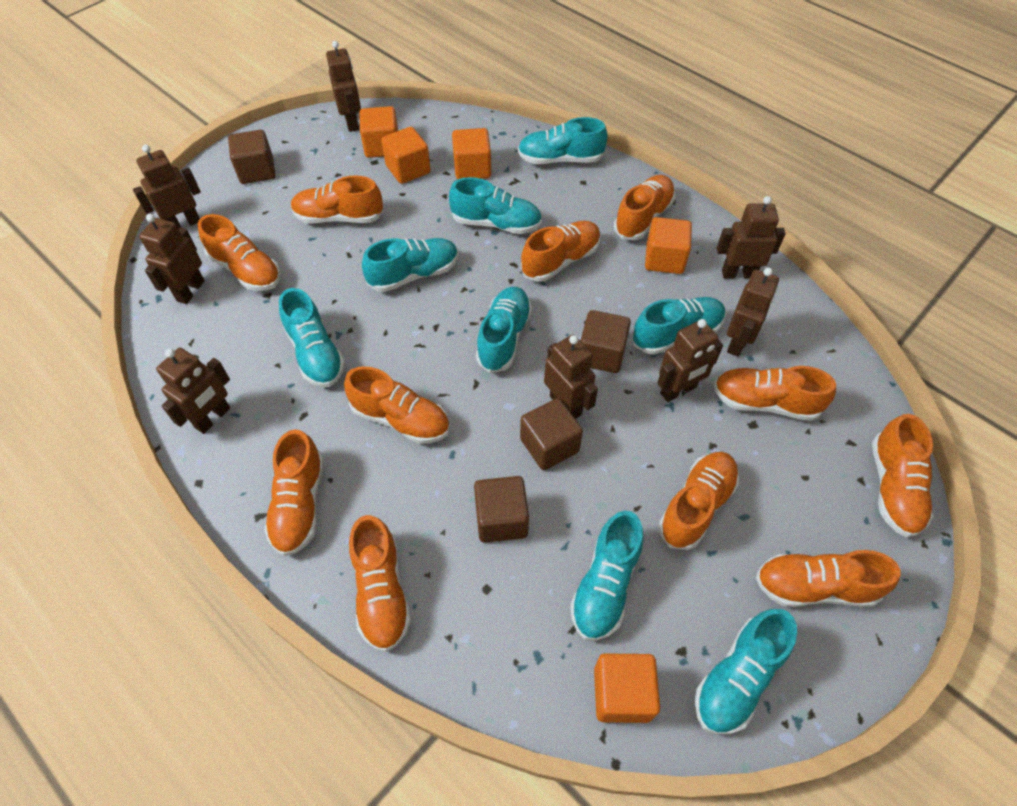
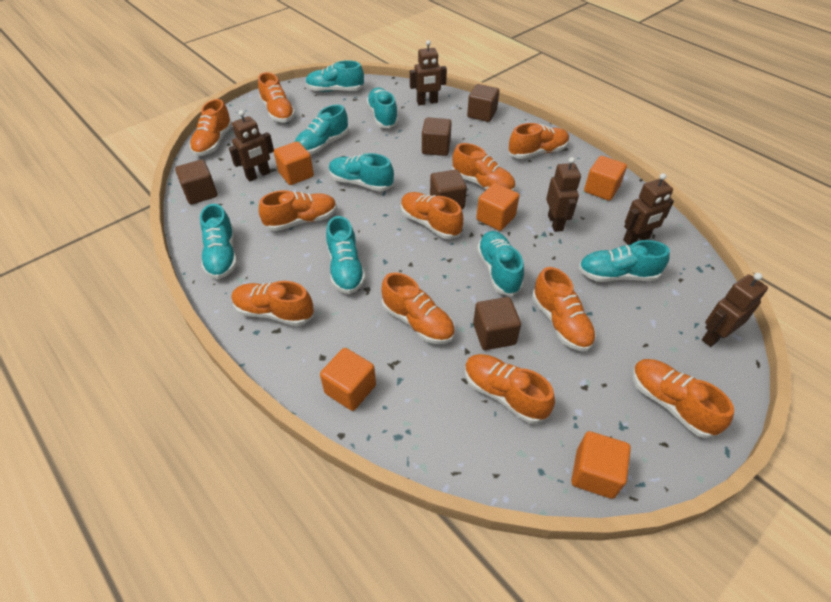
brown cube: [228,130,276,184] [474,476,529,543] [520,398,583,470] [581,310,631,373] = 4 -> [175,160,217,204] [422,117,452,156] [430,170,467,209] [467,84,499,122] [473,297,521,350] = 5
brown robot: [133,144,201,229] [139,214,205,304] [156,348,230,434] [326,41,361,132] [544,335,598,419] [657,319,723,402] [717,196,785,279] [727,268,779,356] = 8 -> [229,110,274,181] [410,40,447,105] [546,157,581,232] [623,173,674,245] [702,273,768,347] = 5

